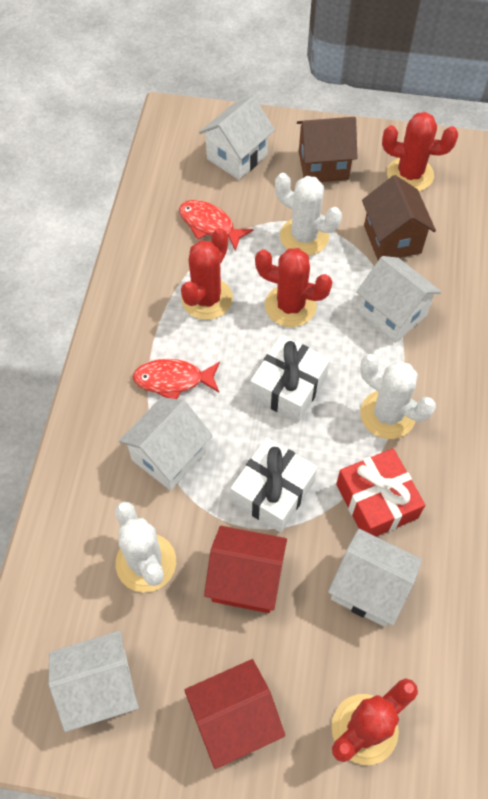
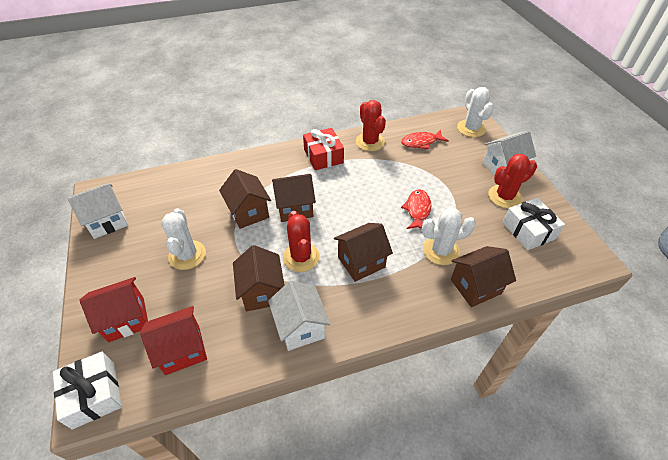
brown house: [297,117,358,182] [362,175,436,260] = 2 -> [219,169,271,229] [233,245,284,311] [272,174,316,222] [334,223,393,282] [451,246,516,307] = 5
red cactus: [181,228,233,320] [255,248,332,327] [332,678,418,765] [382,112,458,191] = 4 -> [283,211,320,272] [356,100,386,151] [489,154,537,208] = 3
white house: [48,631,139,732] [119,397,213,491] [199,96,275,180] [328,529,422,627] [356,256,442,343] = 5 -> [67,183,128,239] [268,280,331,351] [483,131,536,175] = 3

